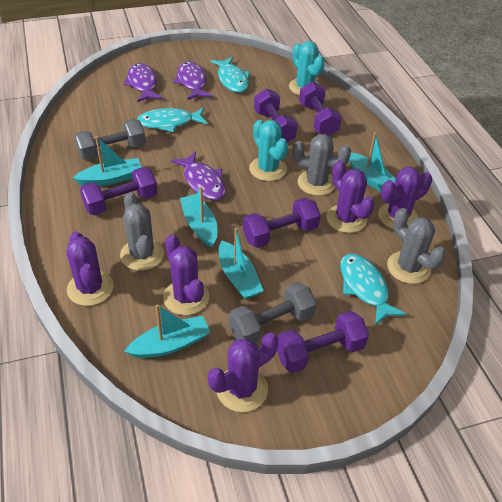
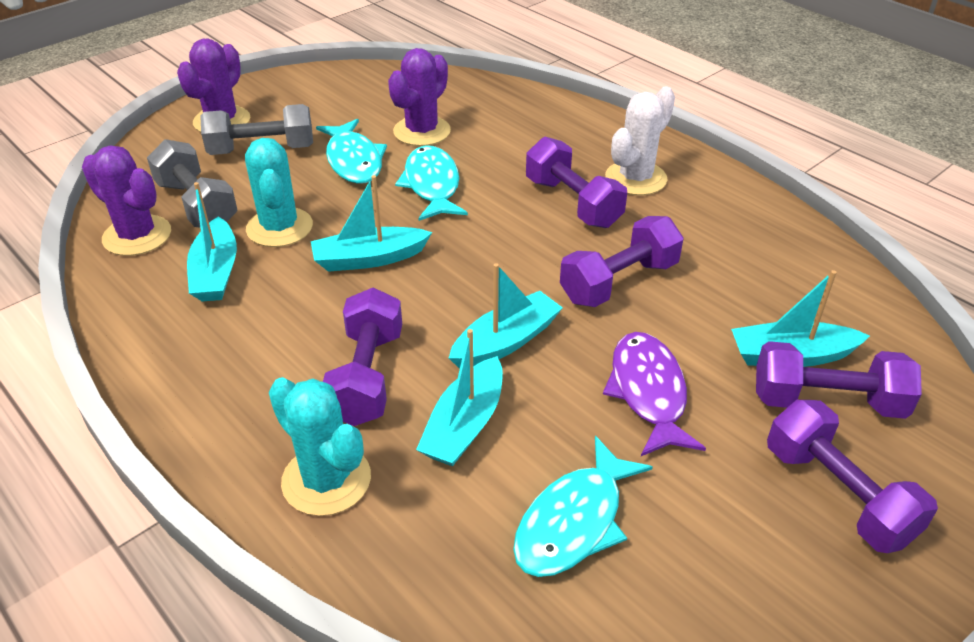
grey cactus: [120,192,164,271] [292,134,351,196] [387,208,446,284] = 3 -> none = 0
purple cactus: [66,231,114,306] [163,234,209,315] [208,332,278,412] [326,160,375,233] [378,167,432,229] = 5 -> [82,145,171,256] [177,39,250,132] [388,48,451,146] = 3
purple fish: [123,63,163,102] [171,151,226,200] [173,61,212,100] = 3 -> [603,332,706,456] = 1
white cactus: none = 0 -> [605,86,675,195] = 1

